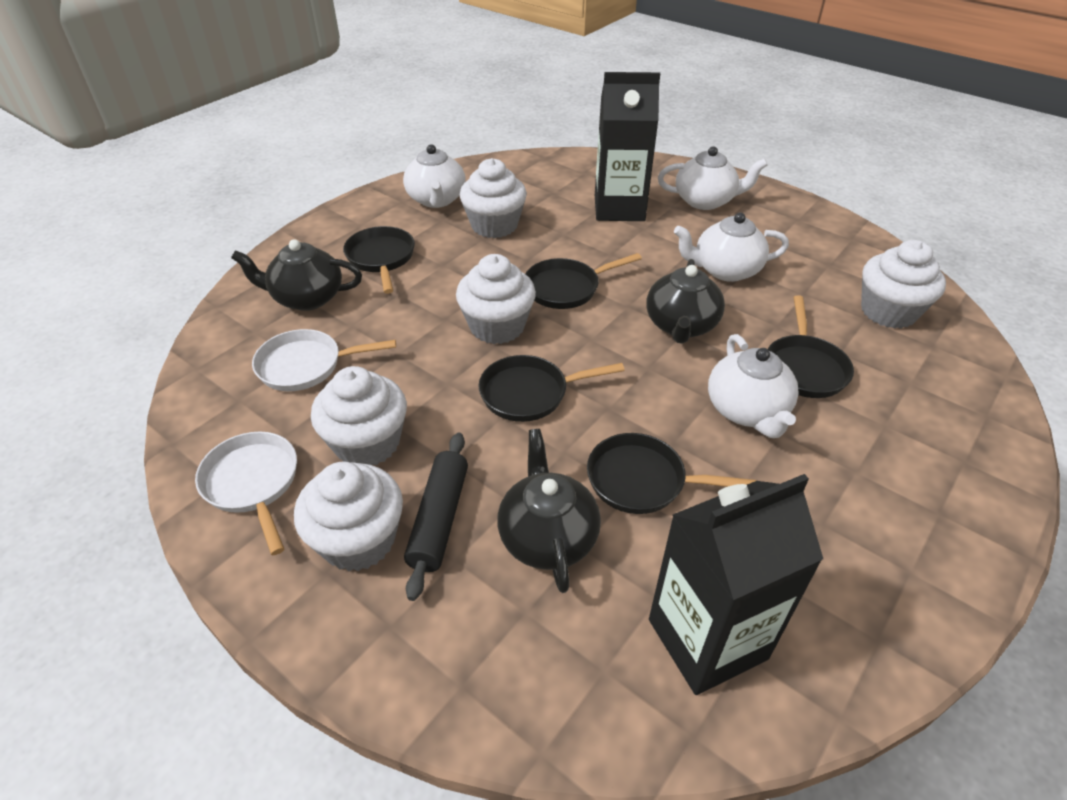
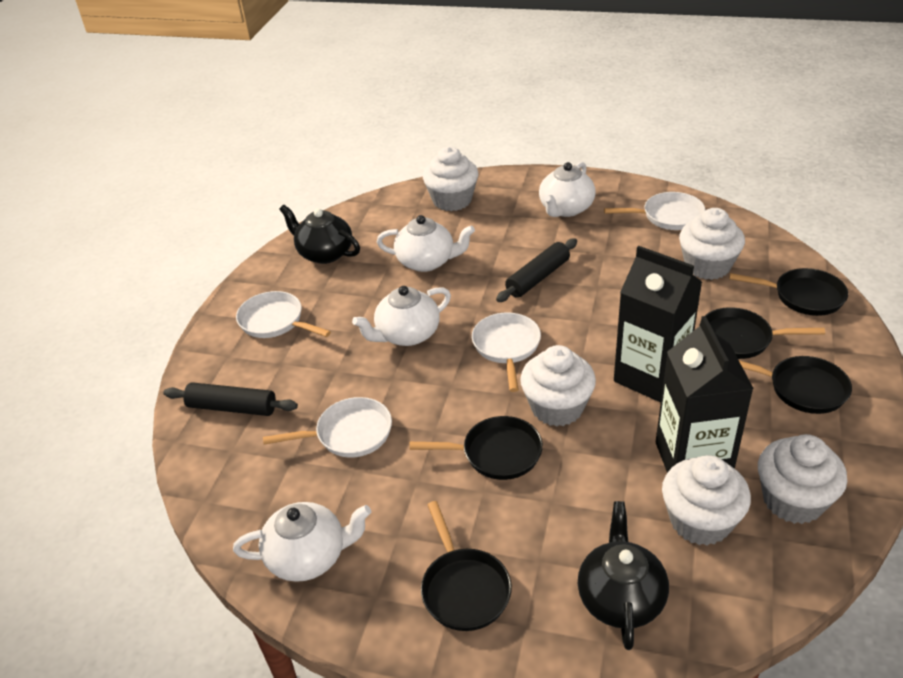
black rolling pin: [404,433,468,601] = 1 -> [163,382,298,416] [496,238,577,302] = 2
black teapot: [231,239,362,311] [497,429,601,593] [647,259,725,344] = 3 -> [279,205,360,264] [578,501,669,650] = 2
white pan: [195,432,297,555] [252,329,396,391] = 2 -> [236,291,331,338] [263,397,392,458] [472,313,541,392] [604,192,705,230] = 4

